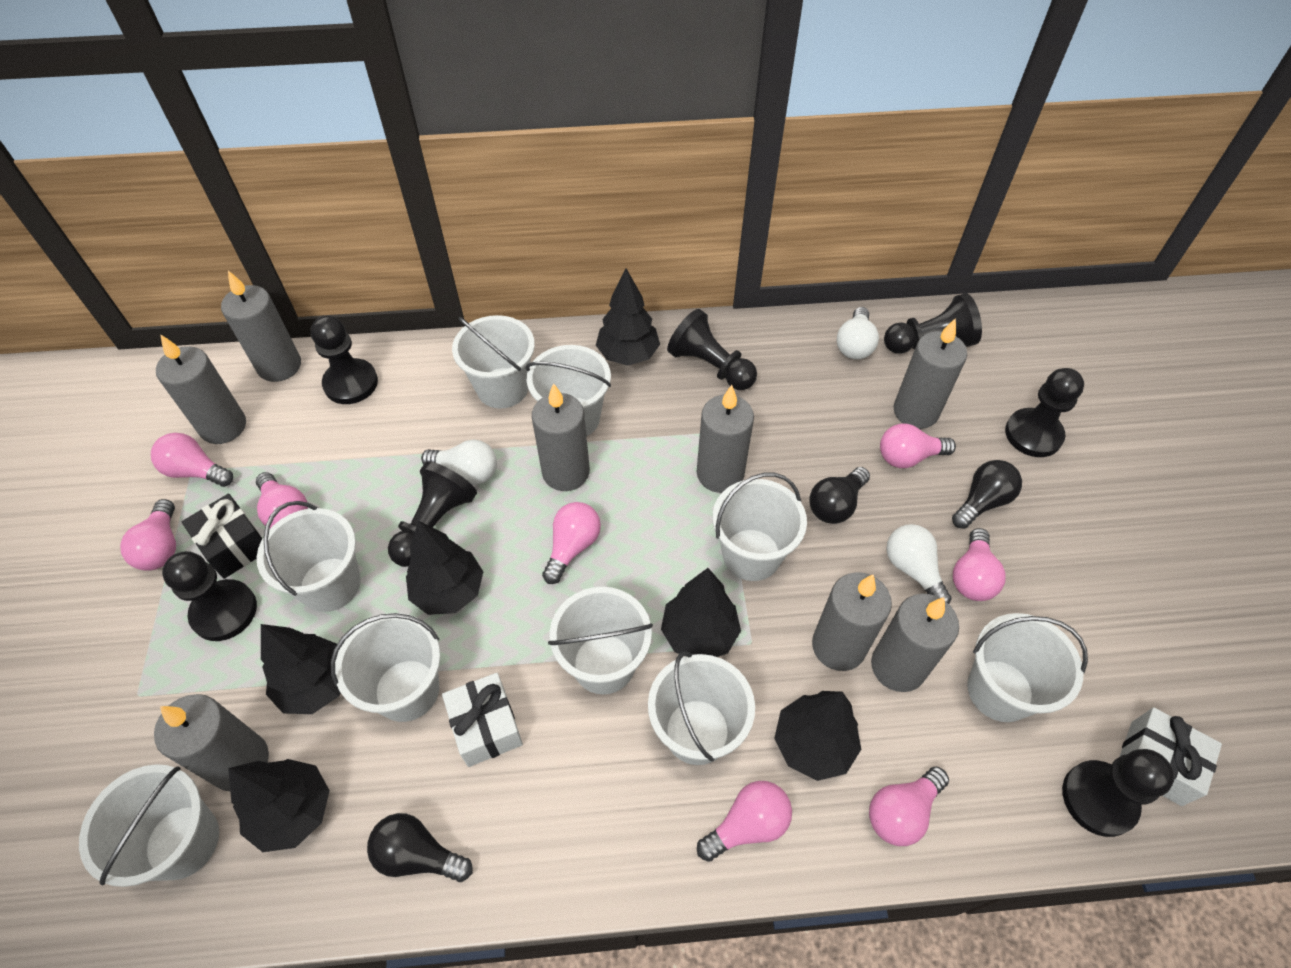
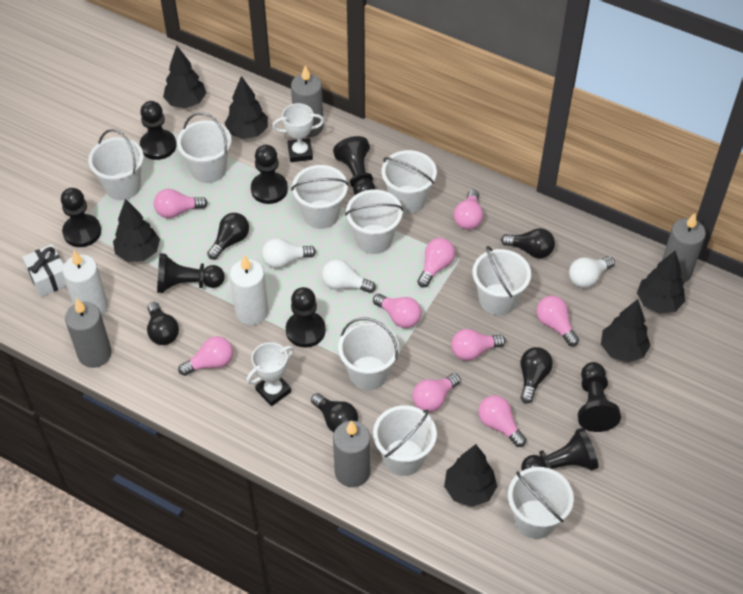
black gift: [182,494,262,579] = 1 -> none = 0
black light bulb: [367,813,473,882] [810,467,870,524] [952,460,1022,529] = 3 -> [147,302,179,345] [207,213,249,260] [311,393,358,432] [501,228,555,259] [520,347,553,404] = 5
black pawn: [162,551,257,641] [311,316,378,404] [388,461,477,567] [667,309,757,390] [884,293,982,354] [1005,368,1084,457] [1062,749,1174,837] = 7 -> [61,188,101,247] [140,101,176,160] [157,253,225,293] [251,145,288,204] [286,287,326,348] [333,136,375,195] [521,428,598,471] [578,362,621,432] = 8
grey candle: [154,694,269,791] [156,334,246,444] [221,271,301,382] [532,383,590,491] [697,385,754,493] [812,572,892,671] [871,594,959,692] [894,318,967,429] = 8 -> [65,299,112,368] [291,65,324,138] [333,421,371,487] [662,213,706,283] = 4
pink light bulb: [120,499,176,571] [151,433,233,487] [256,472,308,528] [542,502,601,584] [697,781,792,862] [869,766,949,846] [880,423,956,468] [953,528,1006,601] = 8 -> [154,189,208,218] [178,336,233,376] [373,294,422,328] [412,373,461,412] [417,238,455,288] [451,329,506,361] [454,190,483,230] [478,395,526,447] [537,296,579,346] = 9
white candle: none = 0 -> [62,250,108,316] [230,255,268,325] = 2
white gift: [442,673,523,767] [1119,707,1222,806] = 2 -> [22,244,67,297] = 1
white trophy: none = 0 -> [246,342,294,406] [272,103,324,162] = 2

